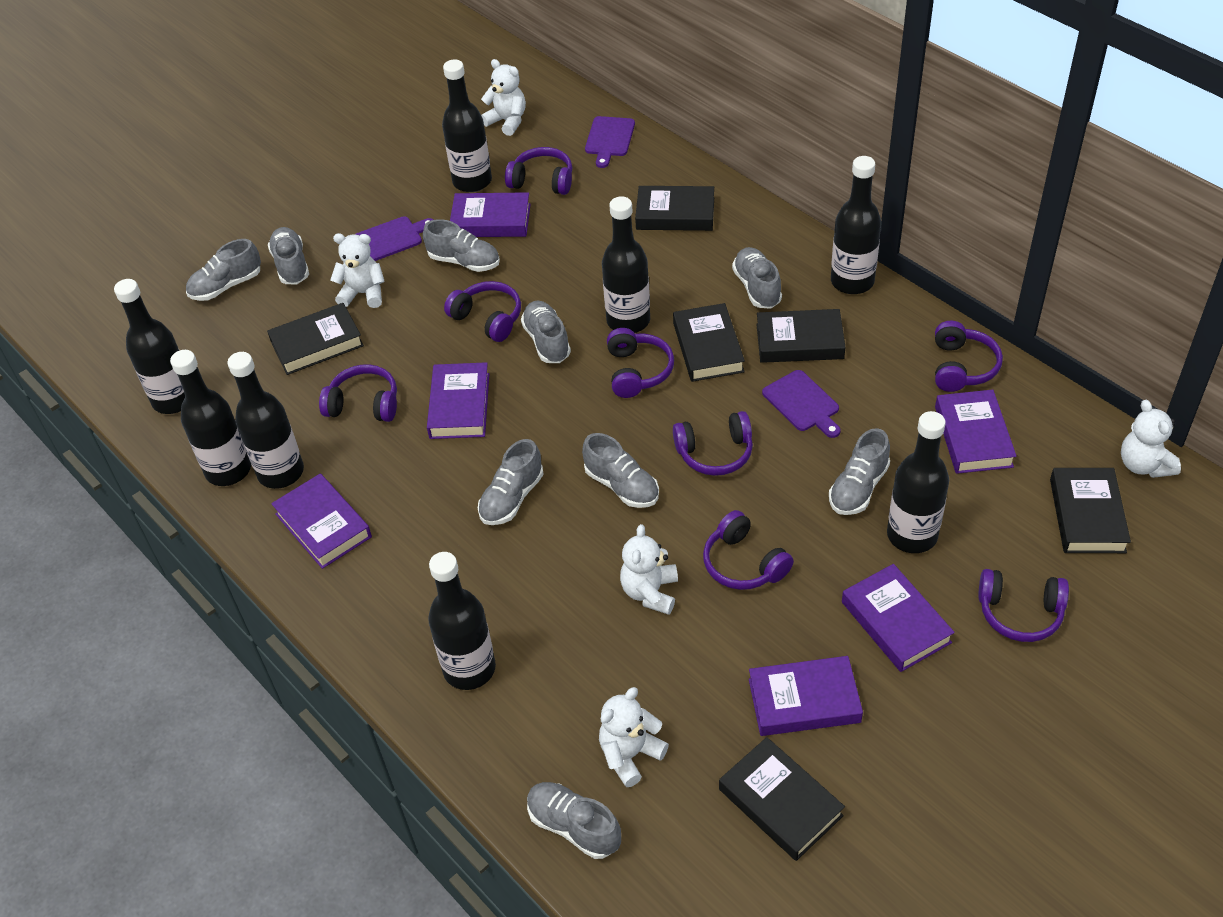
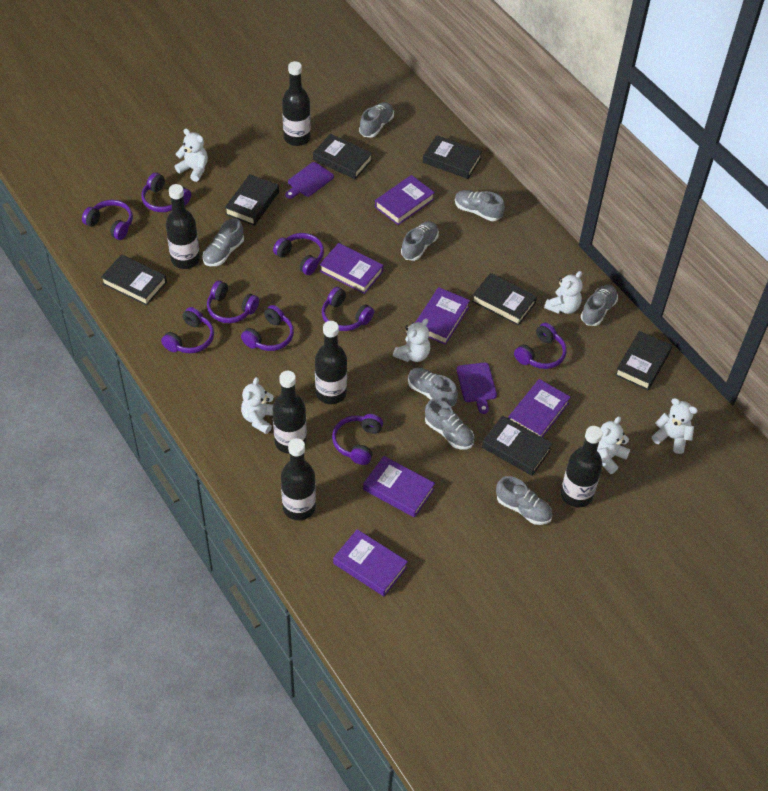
black book: [267,303,364,375] [635,186,714,231] [673,303,745,382] [719,737,845,861] [756,309,845,363] [1050,468,1131,553] = 6 -> [101,254,167,306] [225,174,279,226] [313,134,373,179] [423,135,482,179] [472,273,537,326] [482,415,553,476] [615,331,672,390] = 7
black bottle: [114,279,185,414] [170,350,251,486] [227,352,304,489] [428,552,496,690] [442,59,492,192] [602,196,650,333] [831,156,881,294] [887,411,949,553] = 8 -> [166,184,200,269] [273,371,307,454] [281,438,316,520] [282,61,311,146] [315,321,347,404] [561,426,603,507] = 6
grey shoe: [186,239,261,301] [268,227,309,284] [423,219,500,272] [478,439,544,525] [521,301,571,363] [527,782,621,859] [582,433,659,508] [732,247,782,309] [829,428,890,515] = 9 -> [202,218,244,266] [359,102,394,138] [401,221,439,261] [408,368,458,407] [425,399,474,449] [455,190,505,221] [496,476,552,525] [581,285,618,326] = 8
purple cutting board: [355,216,434,261] [585,116,635,168] [762,370,841,438] = 3 -> [285,162,334,199] [457,362,497,414] = 2
purple headphones: [319,364,397,422] [444,281,521,342] [505,147,572,195] [607,328,674,398] [673,411,753,476] [703,510,794,590] [935,321,1003,392] [978,569,1069,642] = 8 -> [82,200,133,240] [141,173,191,212] [161,307,214,353] [207,280,259,323] [241,305,294,351] [273,233,324,275] [322,287,374,331] [332,414,383,465] [514,323,567,369] = 9
white teddy bear: [330,233,385,308] [481,59,526,136] [599,687,669,787] [620,524,678,615] [1121,400,1181,478] = 5 -> [175,129,208,182] [241,377,274,434] [393,319,430,362] [544,271,583,314] [597,416,630,474] [652,398,698,454] = 6

